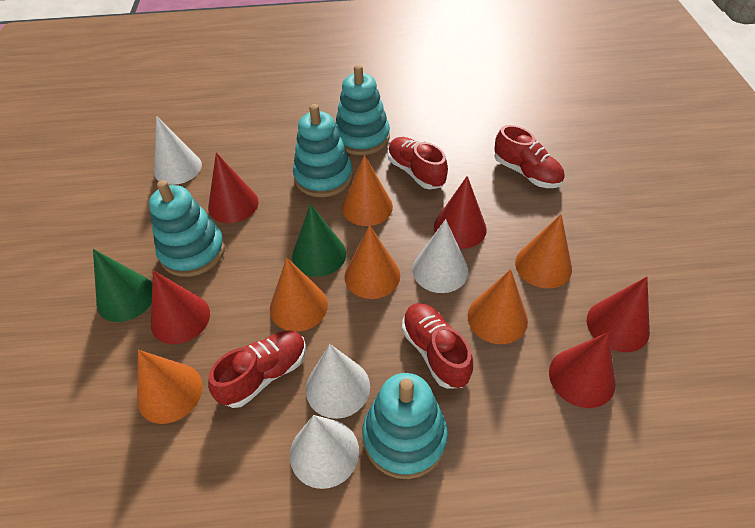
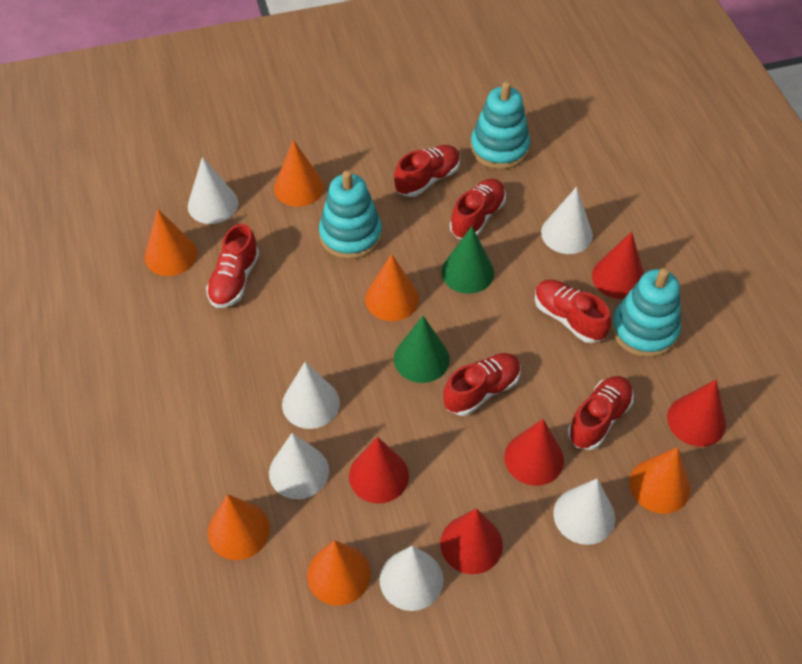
red shoe: [208,330,306,408] [388,137,448,189] [402,303,473,389] [494,125,565,188] = 4 -> [206,224,259,308] [394,145,460,197] [443,353,521,416] [450,179,506,239] [535,280,611,343] [568,376,634,450] = 6
turquoise stacking toy: [149,180,225,277] [293,104,353,197] [335,65,390,155] [363,373,448,479] = 4 -> [319,170,382,259] [470,81,530,169] [611,268,681,357] = 3
white cone: [154,116,202,185] [290,415,359,489] [306,344,370,419] [412,219,468,293] = 4 -> [188,157,238,224] [269,433,329,499] [282,362,340,429] [380,546,443,611] [541,187,593,254] [553,479,615,545] = 6

